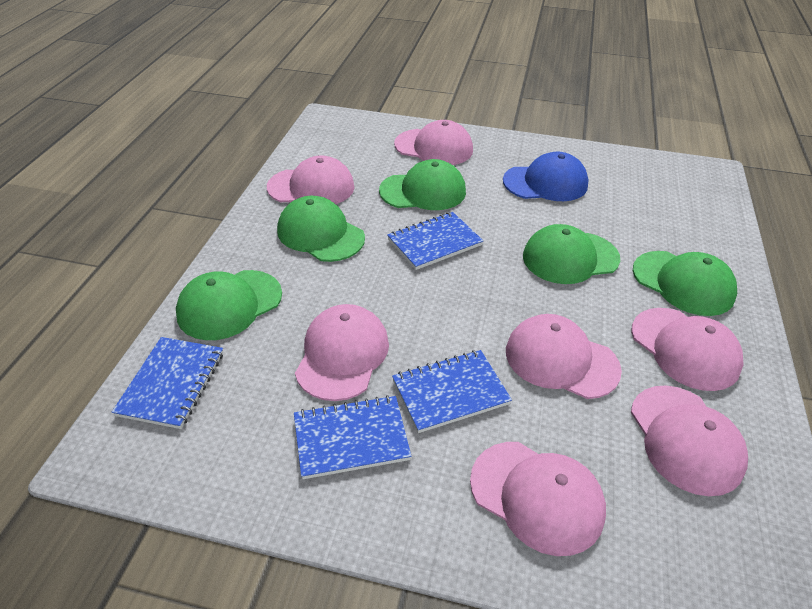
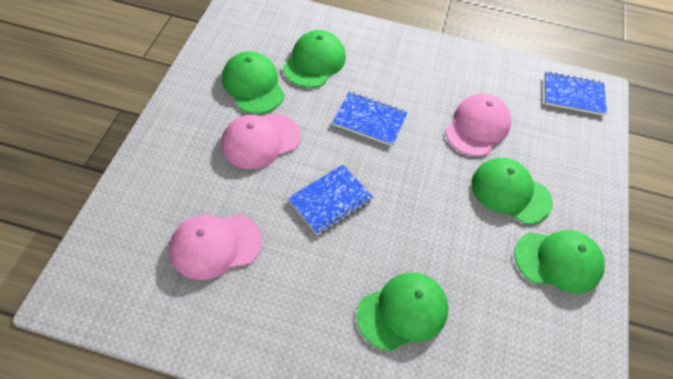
blue cap: [503,152,589,201] = 1 -> none = 0
blue notebook: [112,337,223,429] [294,395,411,479] [387,212,483,270] [392,350,512,433] = 4 -> [287,165,373,235] [332,92,408,146] [544,72,607,116] = 3
pink cap: [267,155,355,204] [295,304,389,401] [394,120,473,165] [470,442,606,556] [506,314,622,399] [631,308,744,391] [631,386,748,496] = 7 -> [169,214,262,280] [221,113,301,169] [445,94,511,156] = 3

